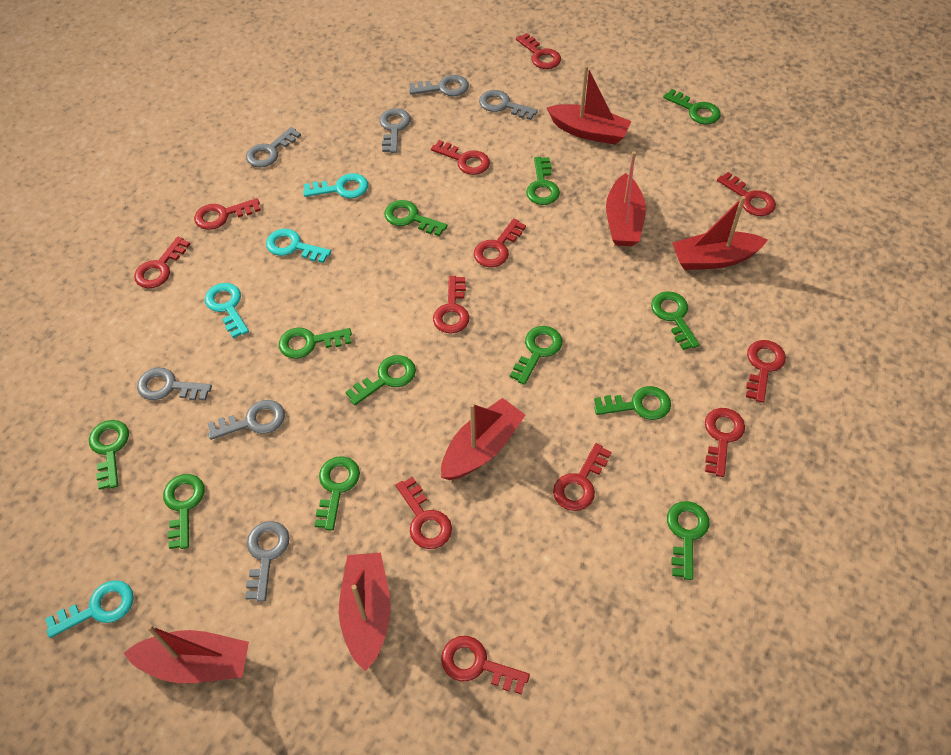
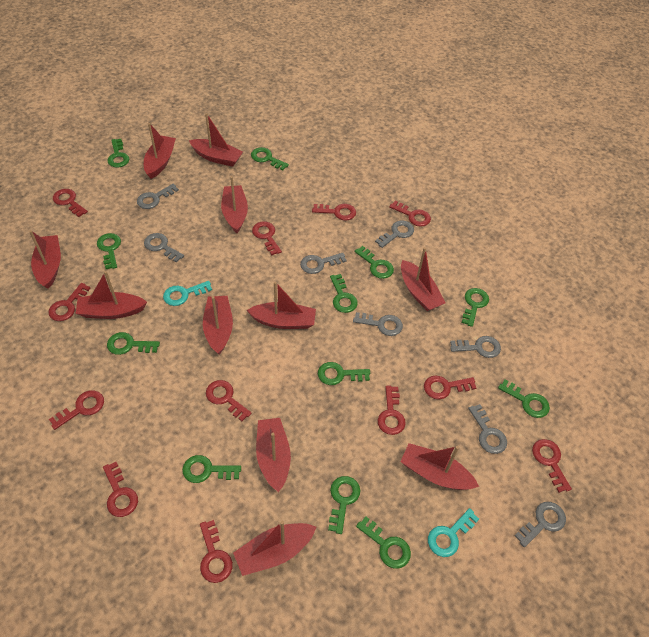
grey key: [137,368,212,401] [207,400,285,440] [245,521,290,602] [246,127,301,168] [379,108,411,153] [409,75,469,96] [479,90,538,120] = 7 -> [137,184,179,209] [144,233,184,262] [300,253,347,274] [353,312,403,336] [375,221,414,248] [450,336,501,358] [468,404,507,454] [515,502,566,547] = 8
red boat: [124,624,249,683] [339,553,391,671] [441,398,525,480] [547,65,632,145] [606,151,646,246] [672,196,768,270] = 6 -> [29,230,61,289] [75,271,147,319] [144,123,176,179] [189,113,243,167] [203,296,233,354] [221,176,248,233] [233,521,316,576] [246,281,316,329] [256,418,291,492] [400,443,479,490] [401,247,446,311] = 11
turquoise key: [45,580,134,638] [205,283,249,338] [266,229,331,263] [303,173,368,198] = 4 -> [163,281,212,306] [428,508,479,557] = 2

